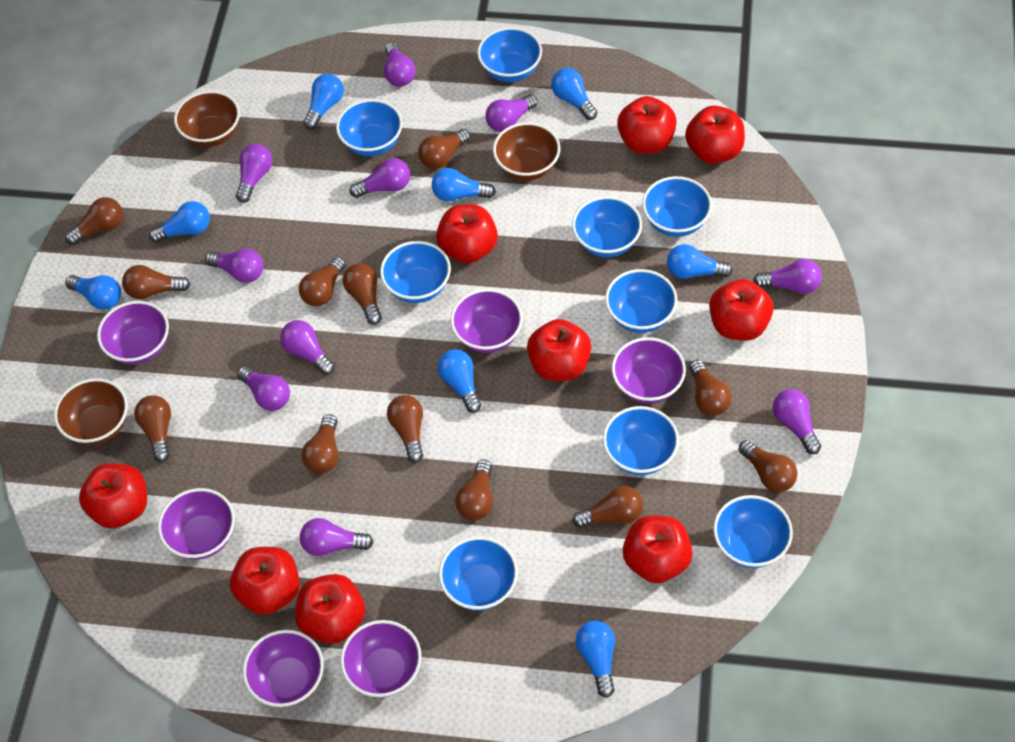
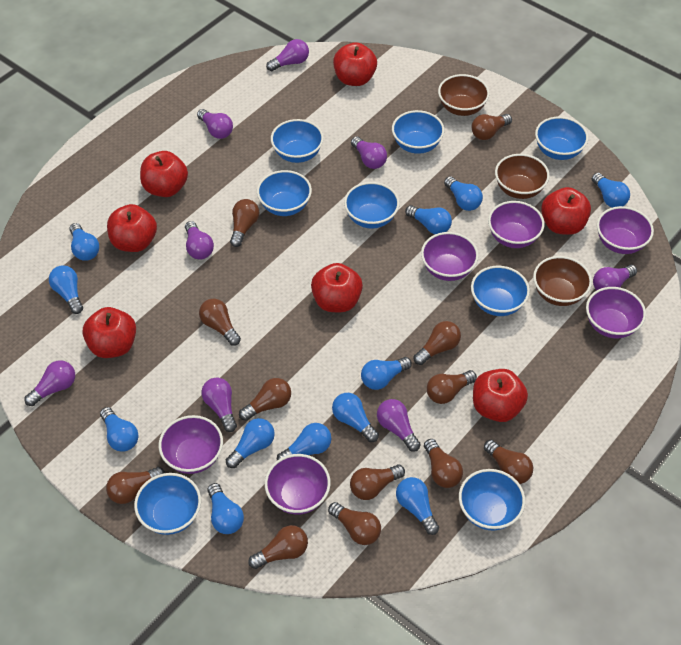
blue bowl: [336,99,403,156] [380,241,451,303] [439,537,518,611] [477,27,542,82] [572,196,642,257] [603,406,679,475] [605,269,677,333] [642,176,712,237] [713,495,793,568] = 9 -> [134,473,201,535] [257,170,312,216] [271,119,324,163] [344,182,400,229] [392,110,444,154] [459,469,525,531] [471,266,530,316] [535,116,588,160] = 8
blue light bulb: [65,275,121,310] [149,201,210,243] [303,74,344,129] [432,168,496,201] [438,349,481,413] [551,68,597,120] [575,621,615,698] [667,244,733,279] = 8 -> [49,265,83,314] [69,223,99,261] [100,407,139,452] [207,483,244,534] [226,418,275,468] [277,423,331,460] [332,393,379,442] [361,357,412,390] [396,477,439,535] [405,205,452,234] [444,176,483,211] [592,173,630,208] = 12
purple light bulb: [205,249,263,283] [236,144,272,203] [237,366,290,411] [280,320,335,375] [300,518,374,556] [350,158,410,198] [384,42,415,87] [486,94,538,132] [753,259,822,294] [773,389,821,454] = 10 -> [24,360,75,406] [185,221,214,259] [197,109,233,139] [201,377,237,432] [266,39,309,72] [351,136,387,169] [377,399,421,452] [593,265,637,290] = 8
red apple: [79,463,147,529] [230,547,300,615] [295,574,365,644] [436,204,498,264] [527,319,592,381] [617,96,677,154] [623,515,693,583] [685,106,745,164] [709,279,774,341] = 9 -> [83,307,136,358] [107,204,157,252] [140,151,188,197] [311,263,363,312] [333,42,377,86] [473,369,528,422] [541,187,591,235] = 7

